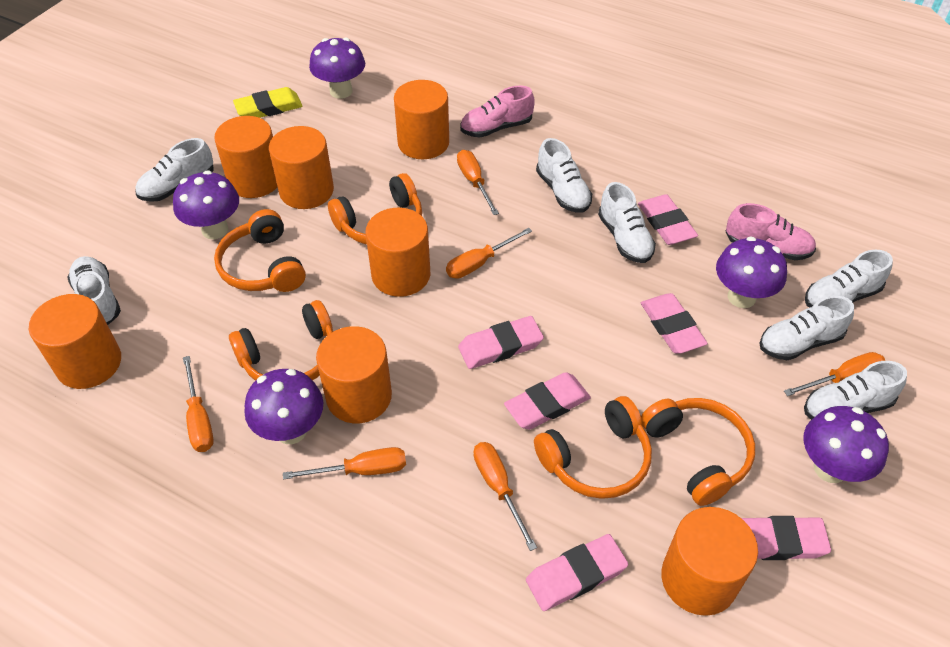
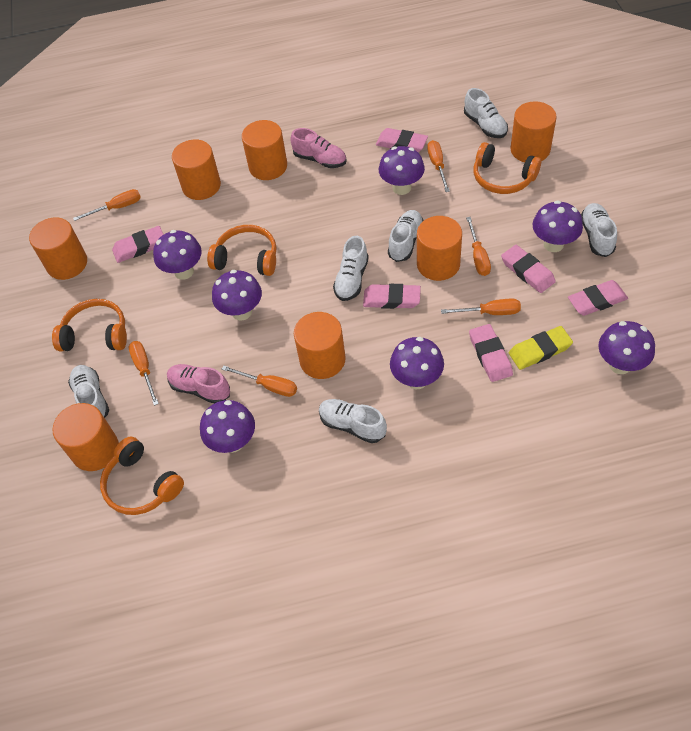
orange headphones: [214,209,306,292] [229,300,333,381] [328,173,422,245] [534,396,652,499] [641,398,755,506] = 5 -> [52,299,127,351] [100,436,184,515] [207,225,277,276] [474,142,541,194] = 4
purple mushroom: [173,170,239,239] [244,369,323,444] [309,38,365,99] [716,236,787,308] [804,406,889,483] = 5 -> [153,230,202,280] [200,400,255,453] [212,270,262,321] [379,146,425,195] [390,337,444,389] [533,201,583,252] [598,321,655,374] = 7
white shoe: [67,256,121,325] [136,138,214,202] [536,138,592,213] [598,182,656,263] [759,296,854,360] [804,361,907,420] [805,250,893,308] = 7 -> [68,365,109,418] [319,399,387,443] [333,236,369,301] [388,210,423,262] [464,88,508,138] [581,203,617,257] = 6

